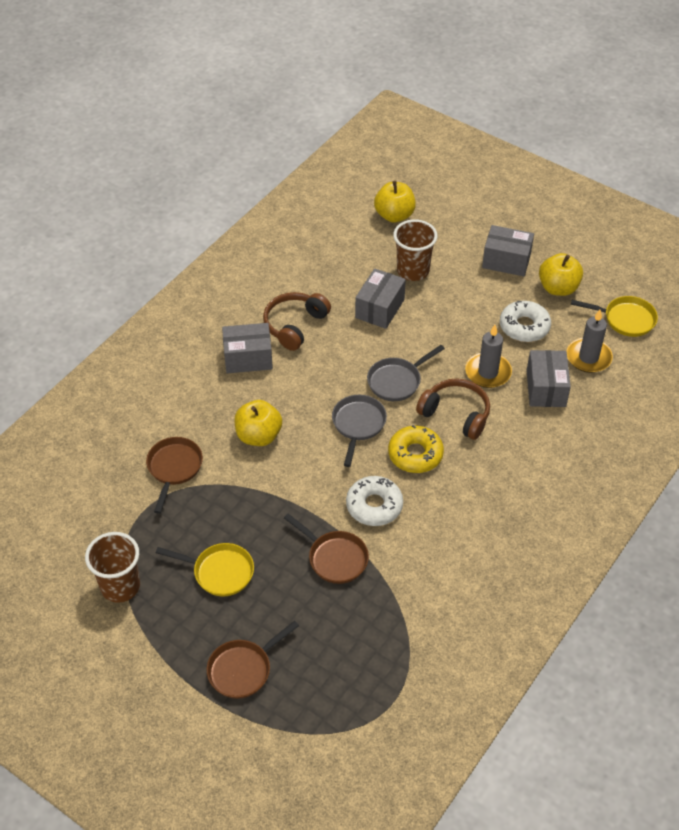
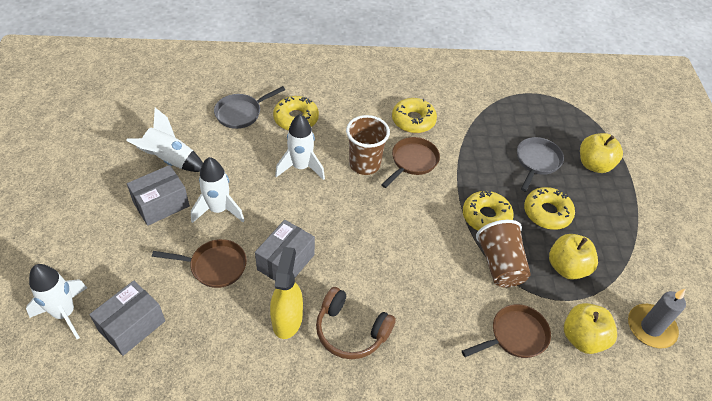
brown headphones: [263,292,331,351] [416,379,490,440] = 2 -> [316,287,396,359] = 1
grey box: [222,323,273,373] [355,268,406,329] [482,225,534,276] [526,350,571,407] = 4 -> [89,281,165,356] [127,165,190,226] [255,220,315,281] = 3
grey candle: [465,325,512,388] [567,310,613,373] = 2 -> [628,289,686,348] = 1
white donut: [346,476,403,526] [500,301,551,342] = 2 -> none = 0
white rocket: none = 0 -> [26,264,87,339] [126,108,203,172] [191,157,245,223] [275,114,325,180] = 4
yellow donut: [388,425,444,473] = 1 -> [273,96,319,131] [392,98,437,133] [463,190,514,231] [524,187,575,230] = 4
yellow pan: [156,543,254,596] [571,296,658,337] = 2 -> none = 0
yellow spray bottle: none = 0 -> [270,247,303,339] = 1

